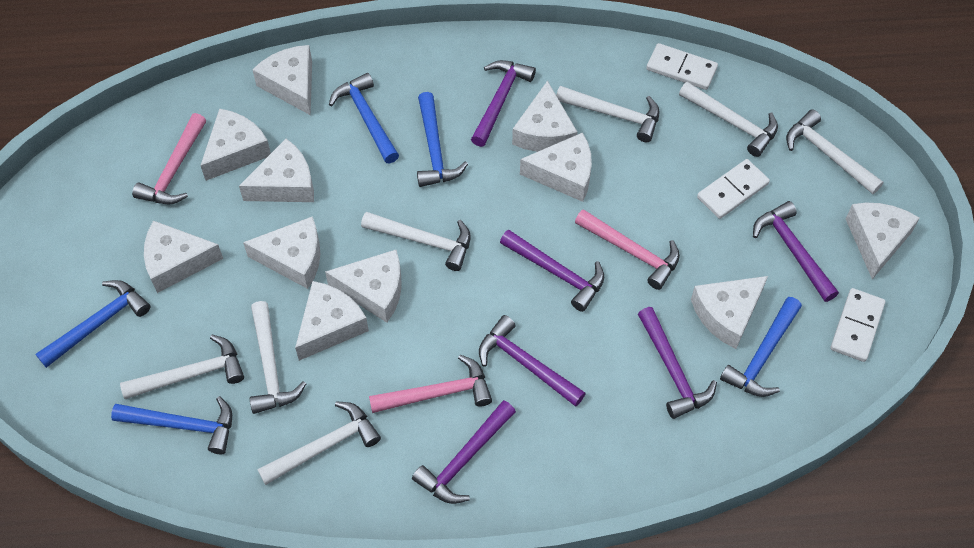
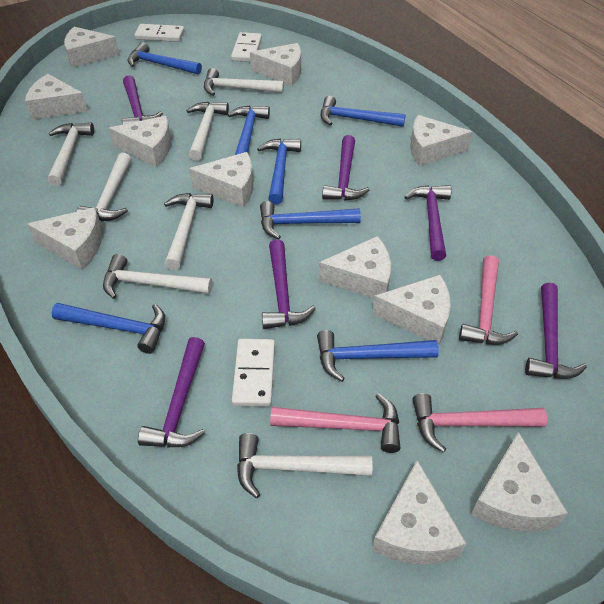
blue hammer: [36,280,151,368] [111,396,232,454] [329,73,399,163] [417,92,468,187] [720,297,802,397] = 5 -> [52,303,165,354] [127,42,202,75] [228,106,270,155] [257,139,301,205] [260,201,361,239] [317,330,439,381] [320,96,406,127] = 7

